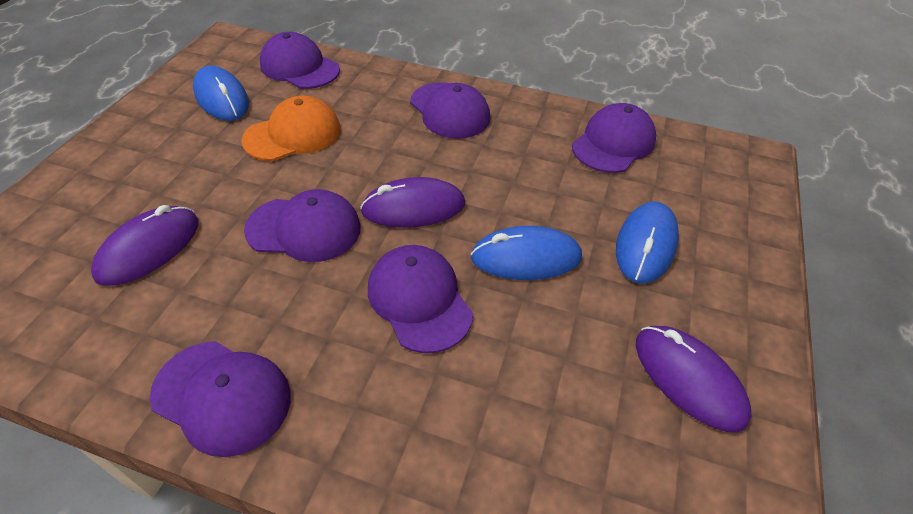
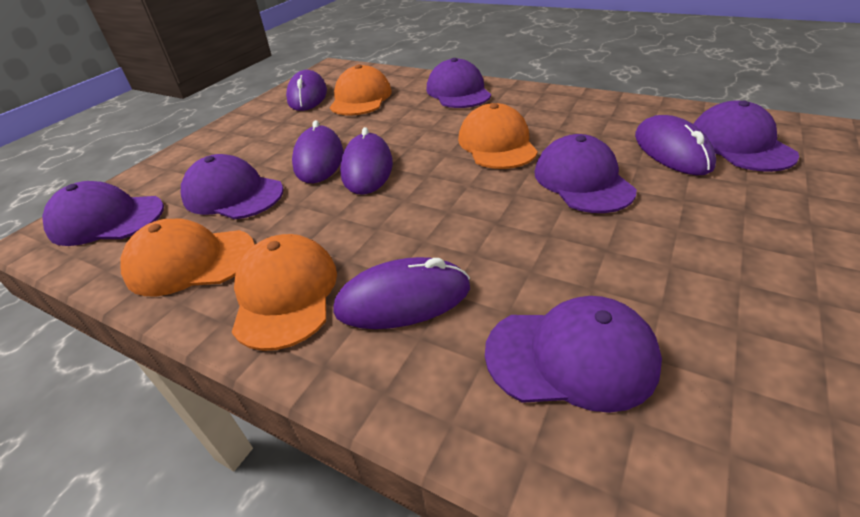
blue mouse: [193,66,249,121] [471,226,582,280] [616,201,679,284] = 3 -> none = 0
orange cap: [241,96,340,161] = 1 -> [120,219,255,296] [232,234,337,351] [330,64,392,116] [458,103,538,169] = 4
purple mouse: [91,205,199,286] [360,177,465,228] [636,326,751,433] = 3 -> [286,70,327,111] [292,120,343,183] [333,257,470,329] [340,127,393,195] [635,115,716,175] = 5

